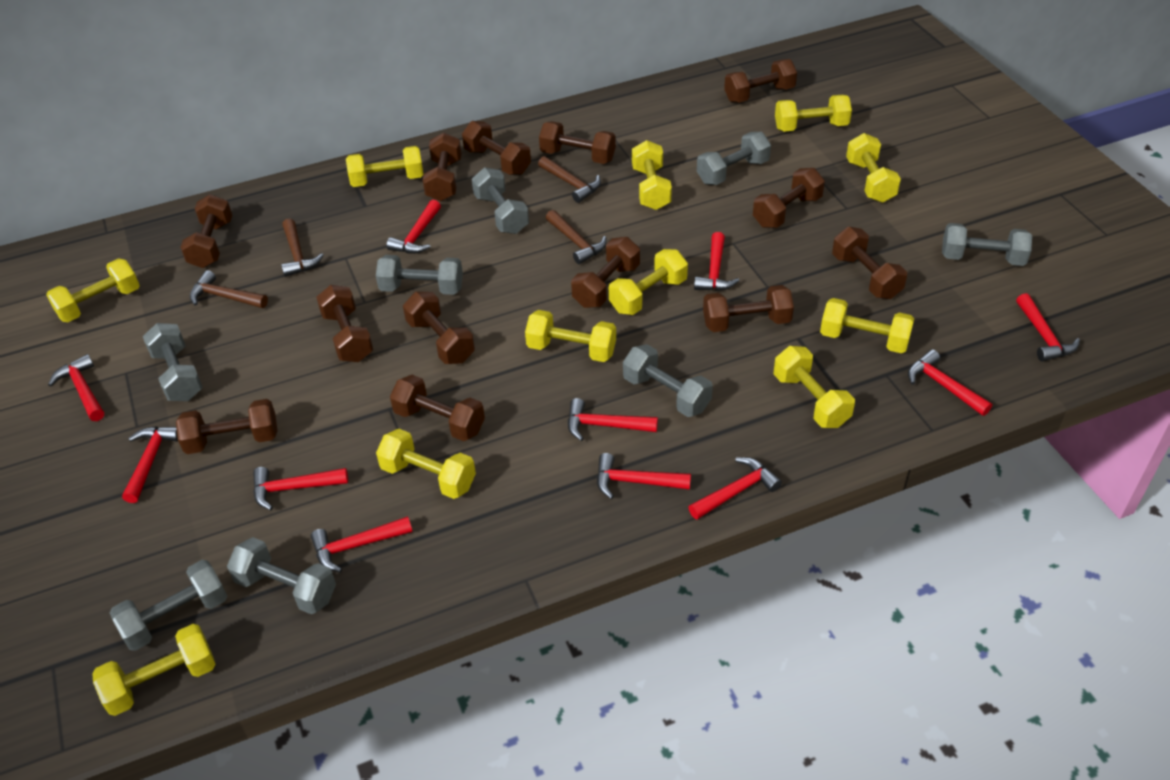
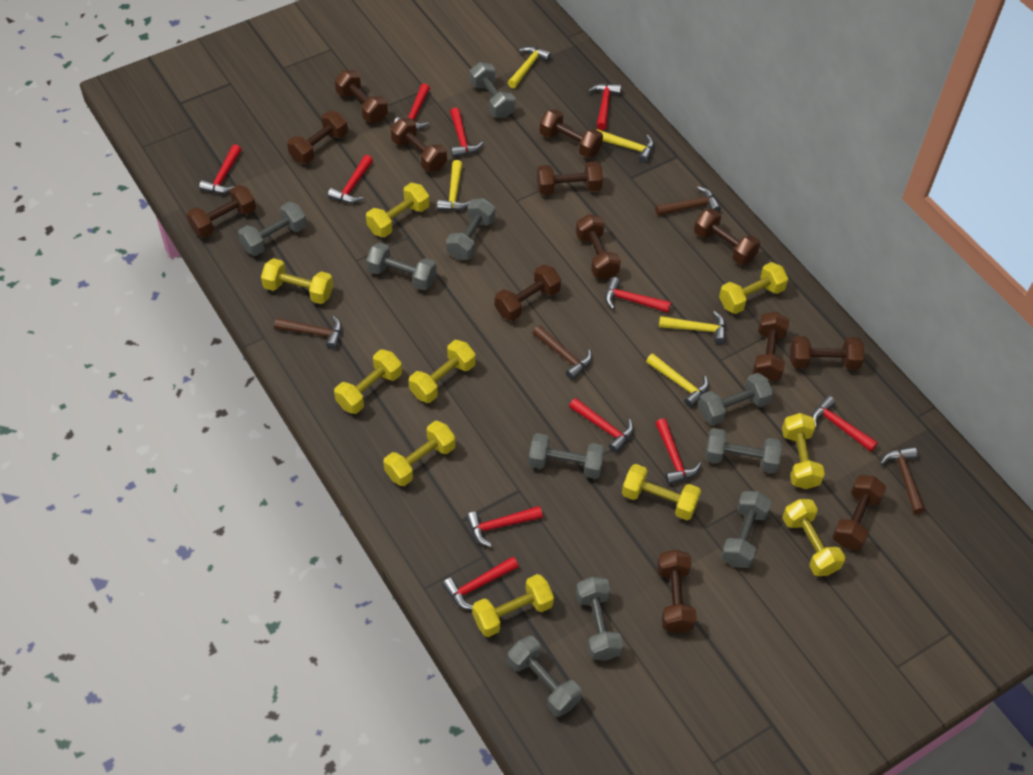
grey dumbbell: [110,560,227,651] [143,323,203,401] [227,537,336,614] [376,255,463,295] [472,167,529,234] [623,344,713,417] [697,132,771,185] [942,223,1032,266] = 8 -> [238,202,307,256] [366,242,437,290] [446,198,495,260] [470,62,516,118] [508,636,582,717] [528,433,605,479] [576,577,623,661] [698,373,773,425] [705,428,782,473] [721,491,772,568] = 10
yellow dumbbell: [46,258,140,322] [92,624,216,716] [346,146,424,187] [376,429,476,499] [525,310,616,362] [609,249,688,315] [632,140,672,210] [774,346,855,428] [775,95,852,132] [820,298,914,353] [846,133,901,203] = 11 -> [261,258,333,304] [334,349,402,414] [366,183,430,237] [383,421,456,486] [409,340,476,403] [472,574,554,637] [622,464,701,520] [719,262,788,314] [782,413,825,489] [783,499,845,576] = 10
yellow hammer: none = 0 -> [437,160,471,211] [508,46,551,88] [596,129,654,163] [646,354,709,408] [659,311,726,344] = 5

